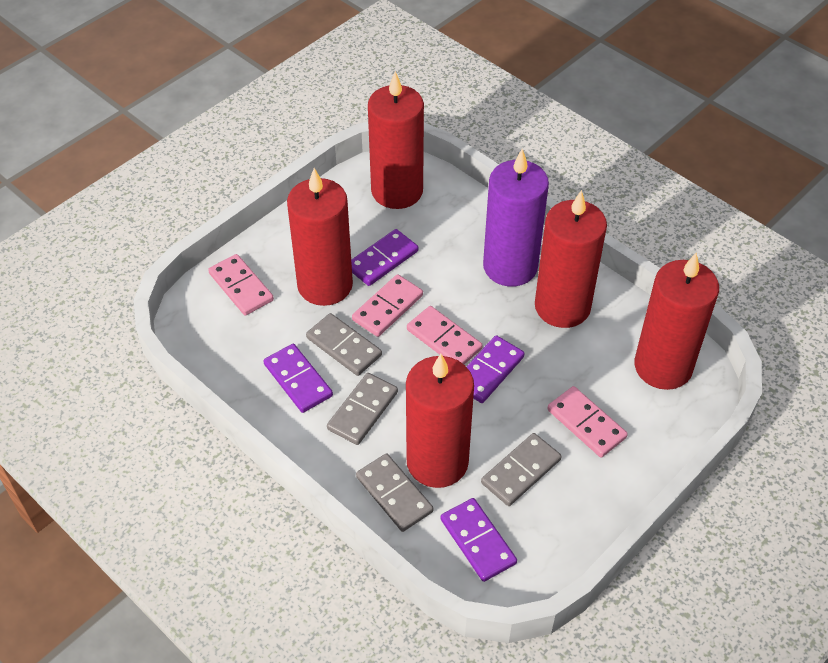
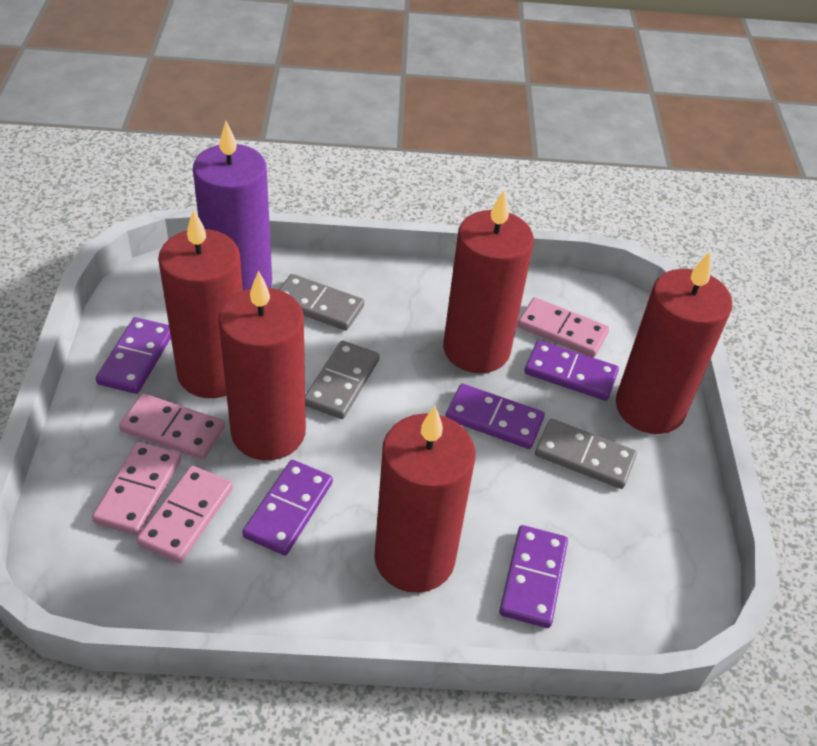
grey domino: [306,313,382,376] [327,373,398,445] [356,453,433,532] [481,433,562,506] = 4 -> [279,274,364,331] [305,341,379,419] [535,419,637,489] = 3
purple domino: [264,344,333,413] [351,229,418,286] [440,498,517,582] [466,335,525,403] = 4 -> [96,317,171,394] [242,460,333,555] [445,384,545,449] [499,525,568,628] [524,340,619,401] = 5

